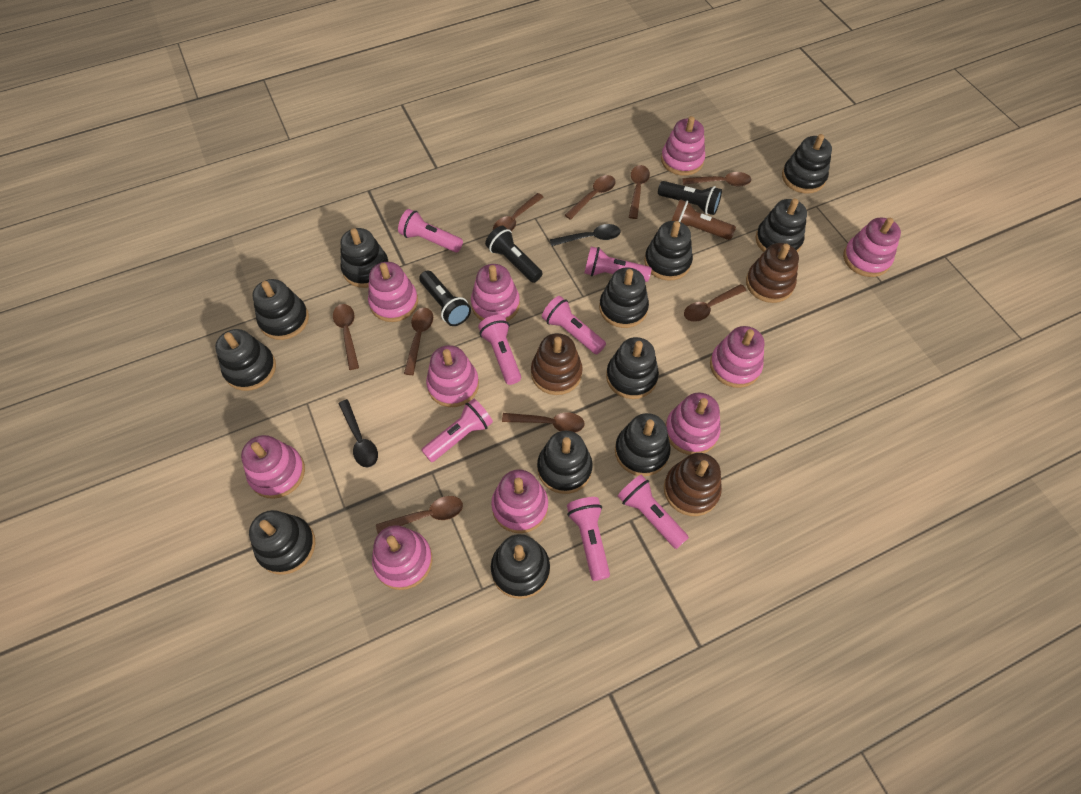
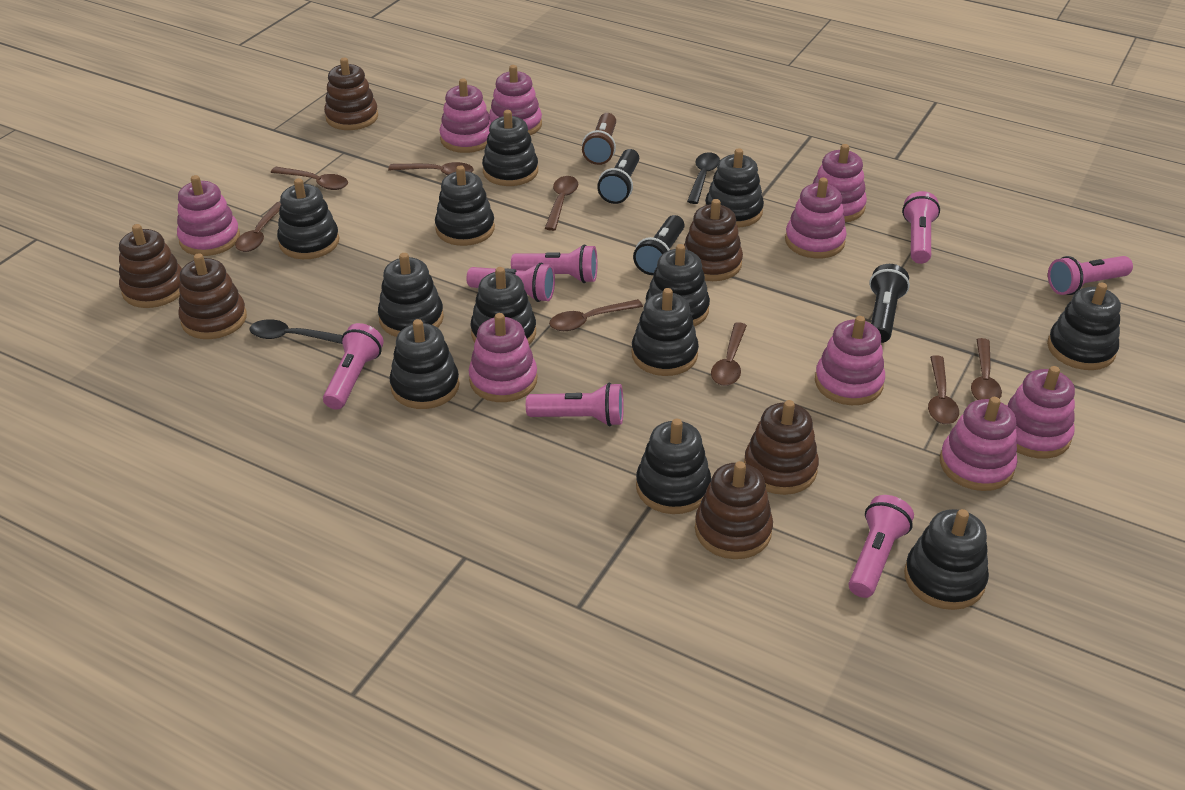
brown spoon: [333,304,359,370] [376,496,463,534] [404,308,433,375] [493,193,543,231] [502,412,585,433] [565,175,616,220] [629,165,650,219] [682,172,751,187] [684,284,747,322] = 9 -> [235,202,281,252] [271,167,348,190] [388,162,474,175] [545,176,578,231] [549,299,643,331] [711,322,747,386] [928,355,959,424] [971,338,1002,400] = 8
brown stacking toy: [531,333,583,395] [664,453,722,516] [746,243,799,303] = 3 -> [119,224,182,308] [178,253,247,339] [324,58,378,130] [684,199,743,281] [695,461,773,559] [744,400,819,495] = 6
pink stacking toy: [241,435,305,499] [368,262,418,322] [372,525,432,590] [426,345,479,407] [471,264,520,321] [491,470,548,533] [661,116,705,176] [665,393,720,455] [710,326,764,388] [843,218,901,277] = 10 -> [177,175,240,256] [440,79,492,153] [469,313,537,402] [489,65,542,136] [785,178,847,259] [813,144,867,222] [815,316,885,405] [940,397,1017,491] [1006,366,1075,459] = 9

